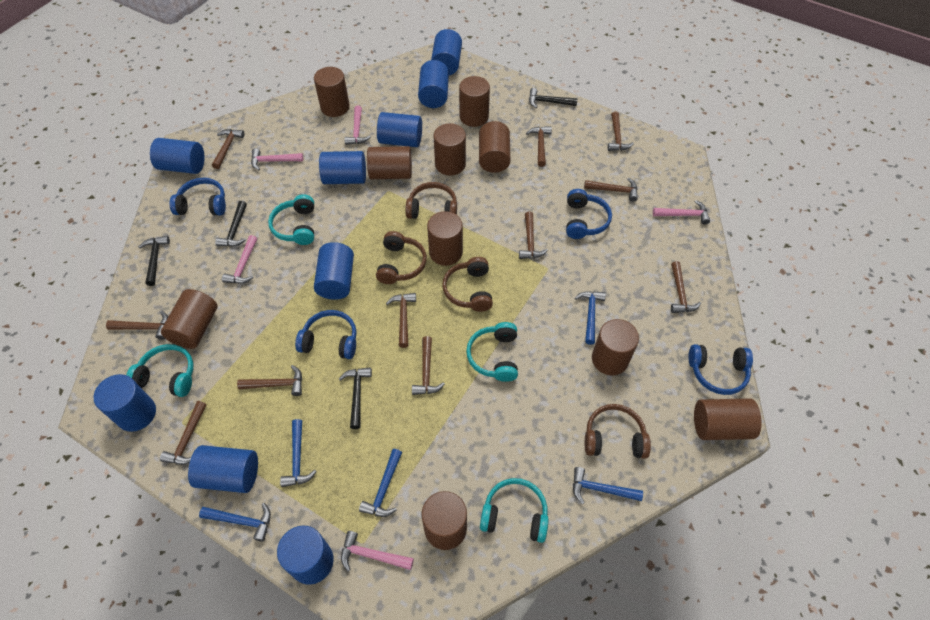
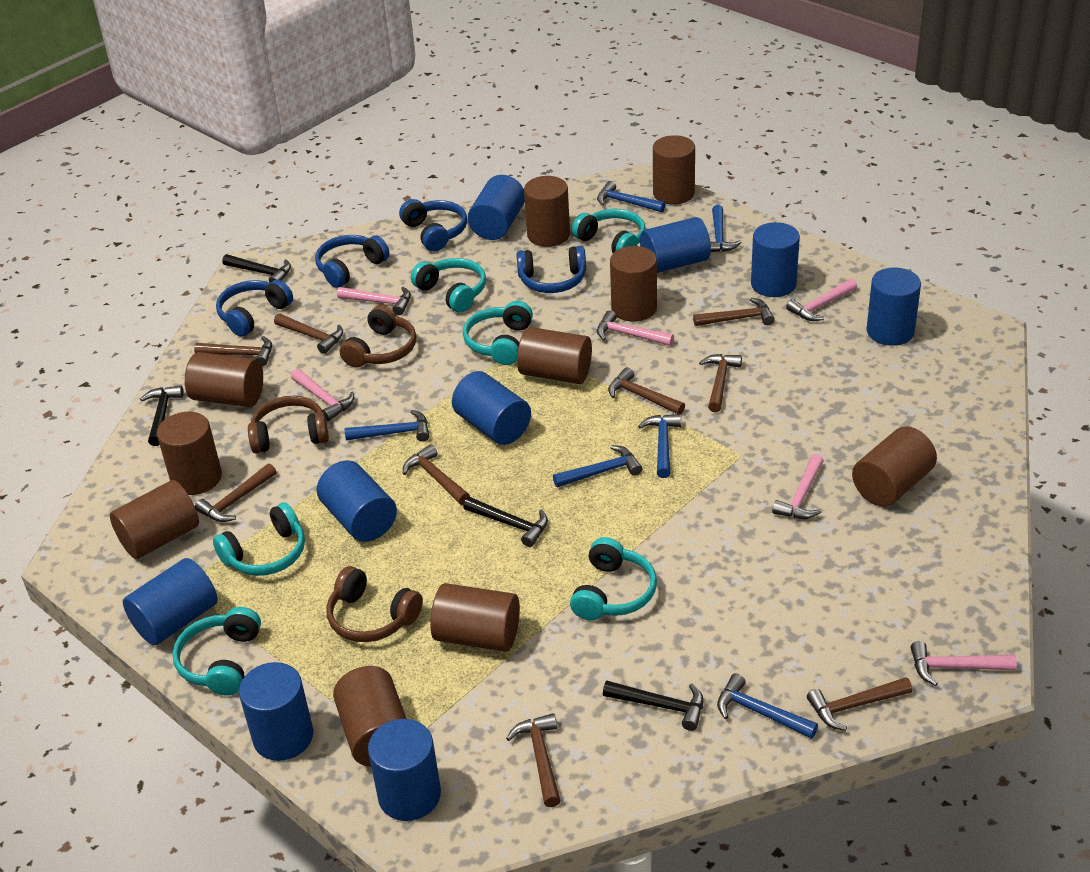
blue hammer: [199,503,271,542] [280,419,317,487] [359,449,402,517] [573,467,643,504] [575,291,606,345] = 5 -> [345,410,430,442] [553,445,643,487] [597,181,665,212] [638,414,681,478] [710,205,742,252] [717,673,818,739] = 6
brown hammer: [106,311,168,340] [160,401,207,465] [212,129,245,169] [237,365,302,396] [386,293,416,348] [412,336,445,395] [519,212,548,259] [526,126,552,167] [584,178,638,202] [608,112,634,151] [671,261,701,313] = 11 -> [194,336,272,366] [195,463,277,522] [274,314,343,354] [403,444,470,505] [506,713,561,807] [608,367,685,414] [693,298,775,326] [699,354,742,412] [807,677,912,731] = 9
brown headphones: [376,231,427,284] [405,182,457,219] [442,257,493,312] [585,404,651,459] = 4 -> [248,396,329,453] [326,566,423,642] [340,305,416,368] = 3
pink hammer: [222,235,257,284] [251,148,303,170] [341,531,414,572] [344,105,371,145] [653,200,710,224] = 5 -> [291,369,354,421] [337,287,411,315] [597,310,674,346] [772,454,824,519] [786,279,857,321] [911,641,1017,686] = 6
turquoise headphones: [126,344,193,397] [268,194,314,245] [466,322,518,382] [480,478,549,543] = 4 -> [172,607,261,696] [213,502,305,576] [411,258,486,312] [463,301,533,365] [570,537,657,620] [572,209,646,253] = 6

